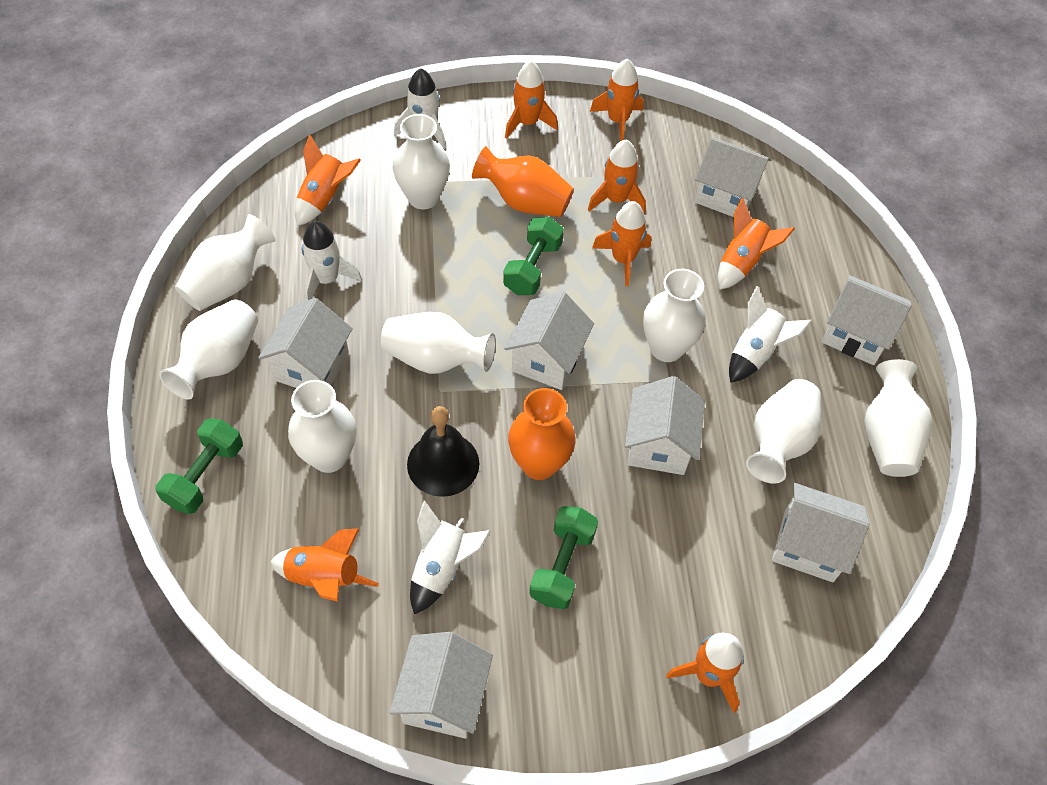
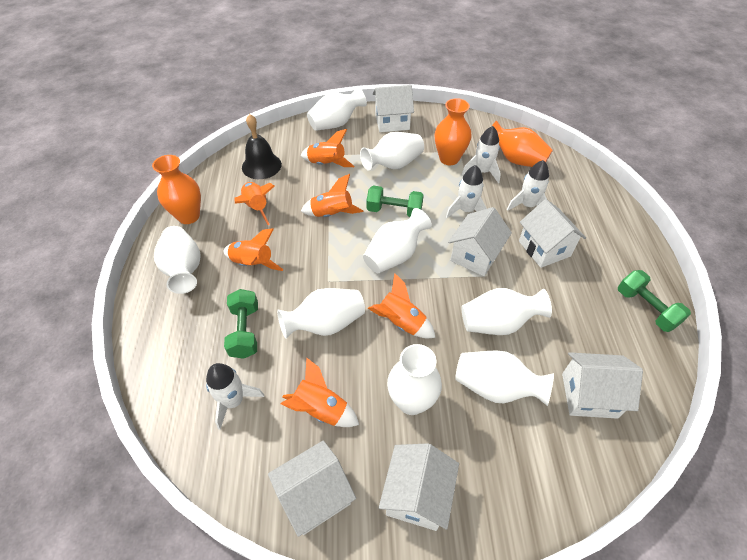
orange rocket: [270,528,379,602] [295,135,361,226] [505,60,558,139] [588,139,646,214] [590,59,644,141] [592,201,651,287] [666,633,744,713] [718,198,795,290] = 8 -> [224,228,284,271] [234,182,275,225] [281,358,359,427] [300,129,354,167] [301,174,363,217] [368,273,436,338] = 6
orange vase: [472,146,574,217] [508,388,576,480] = 2 -> [152,155,201,224] [435,98,471,165] [492,120,553,167] = 3
white house: [258,298,353,388] [389,632,493,739] [504,292,594,390] [624,376,705,475] [694,137,772,217] [772,483,870,582] [822,276,912,365] = 7 -> [268,441,356,537] [373,85,414,132] [379,443,459,531] [448,207,512,276] [519,199,586,268] [562,352,643,419] = 6

